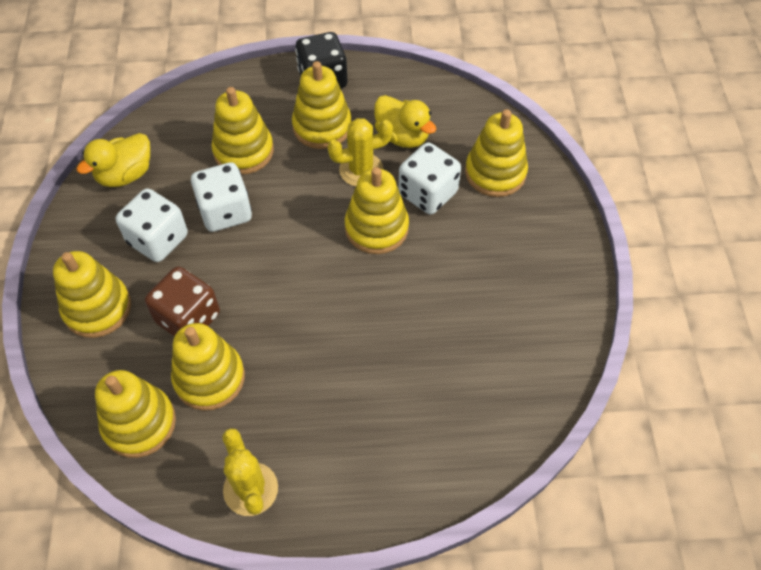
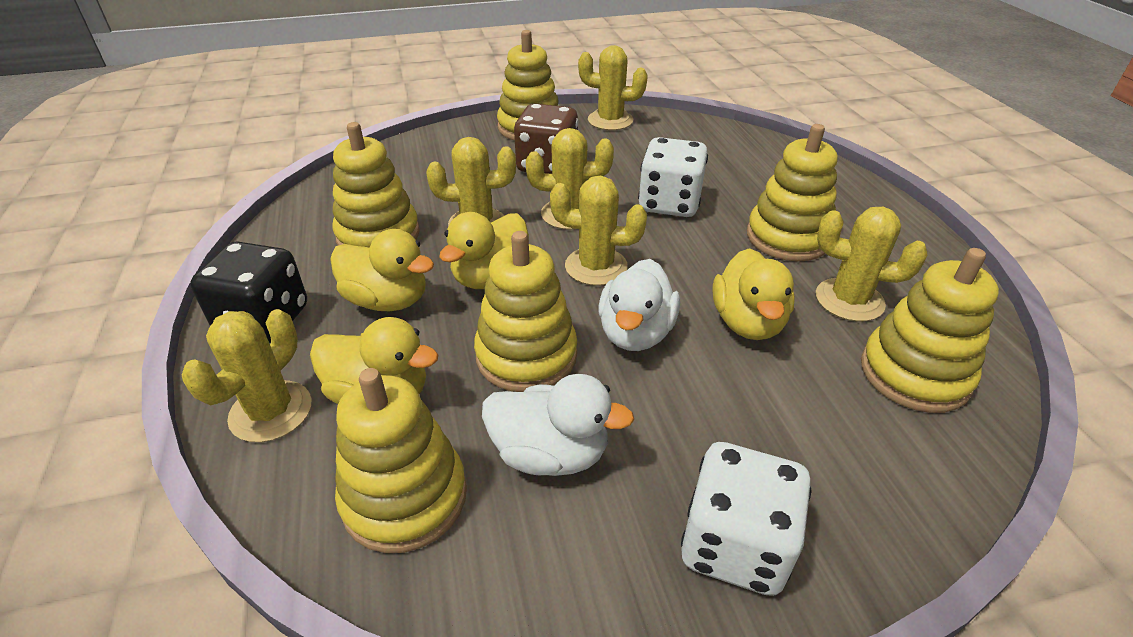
white dice: [116,188,188,262] [191,162,252,232] [399,142,461,214] = 3 -> [638,137,708,217] [681,442,811,596] = 2
white duck: none = 0 -> [482,374,634,476] [599,259,680,351] = 2
yellow cactus: [223,428,278,516] [328,118,393,187] = 2 -> [182,309,312,442] [426,137,516,227] [526,128,614,230] [550,176,647,286] [578,45,648,130] [816,207,927,322] = 6
yellow duck: [77,133,150,187] [374,95,436,148] = 2 -> [310,317,438,404] [330,229,434,311] [439,212,529,289] [713,248,795,340] = 4
yellow stacking toy: [53,251,131,338] [95,370,176,458] [171,323,245,411] [212,87,274,175] [292,61,351,149] [345,167,409,254] [465,109,528,197] = 7 -> [332,122,420,248] [335,368,467,553] [474,231,577,392] [497,30,559,141] [747,124,838,261] [861,248,999,413] = 6

